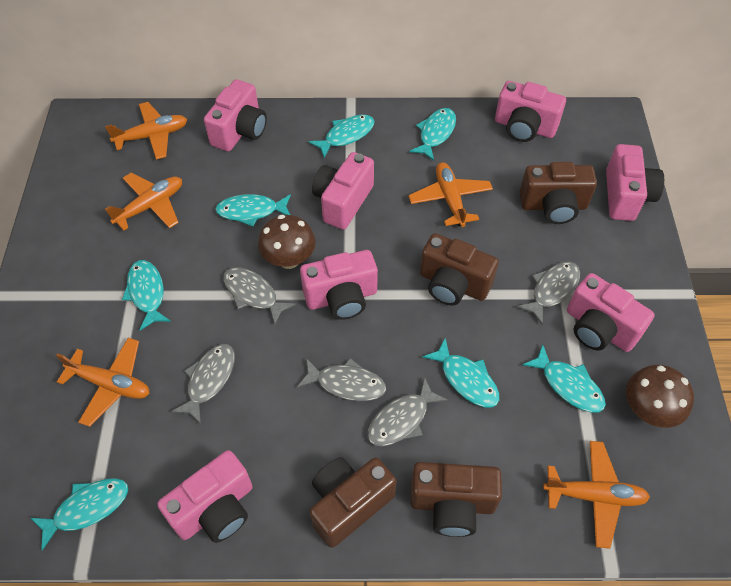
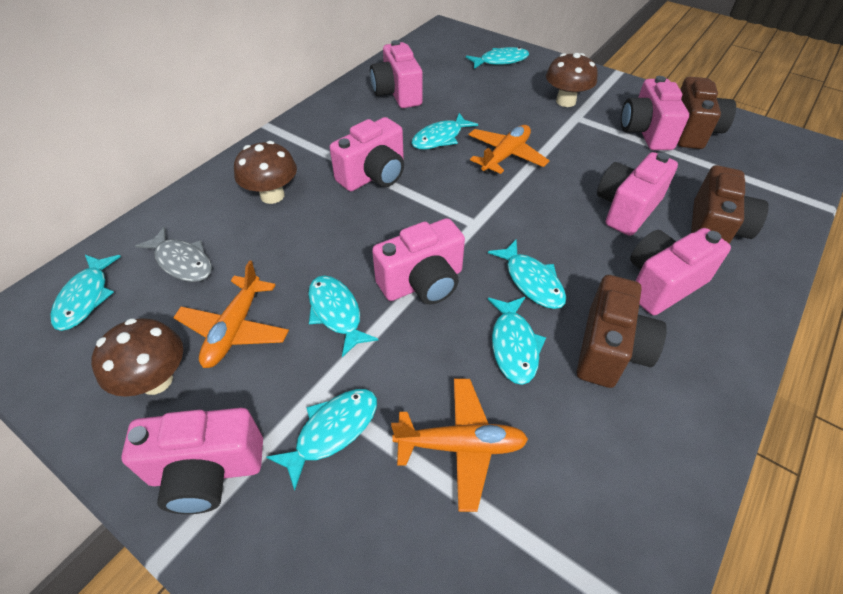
brown camera: [309,457,396,548] [410,462,502,537] [420,233,499,305] [520,162,597,224] = 4 -> [577,275,667,388] [678,77,736,149] [691,165,769,244] = 3
brown mushroom: [258,215,316,269] [626,365,694,428] = 2 -> [91,318,183,397] [234,141,297,204] [546,53,598,107] = 3
grey fish: [171,344,235,424] [223,267,296,325] [297,358,386,401] [367,377,447,447] [517,262,580,324] = 5 -> [135,227,212,282] = 1
orange plane: [56,338,150,427] [105,102,187,160] [105,172,182,231] [408,162,493,227] [543,441,650,549] = 5 -> [173,260,289,368] [391,379,528,512] [468,125,550,174] = 3

